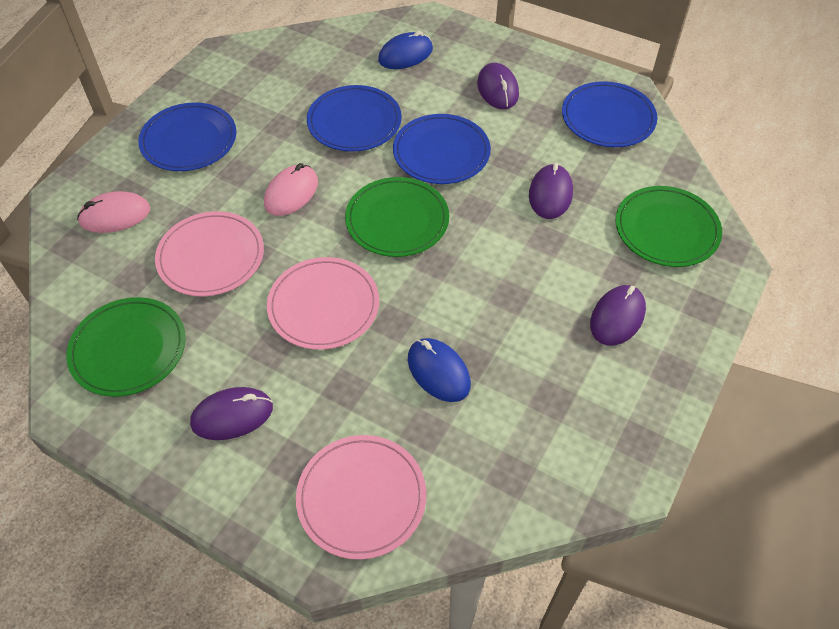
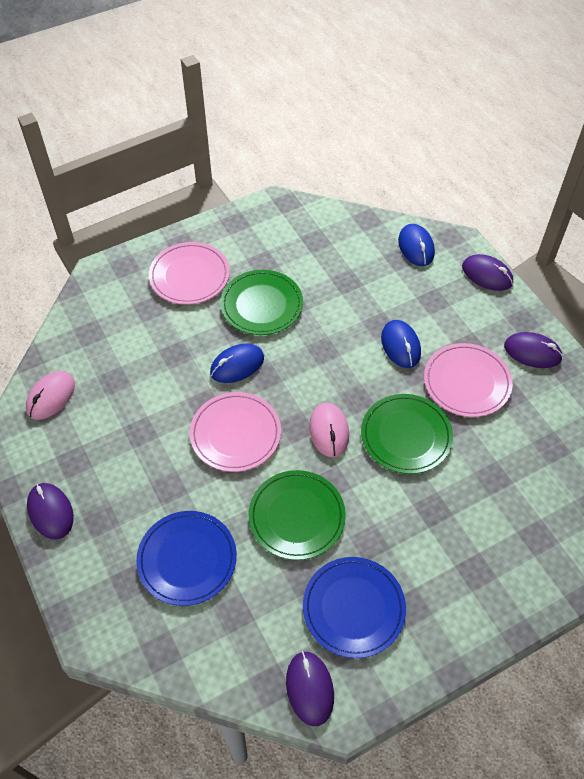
blue mouse: [378,31,433,69] [408,338,471,402] = 2 -> [210,343,264,383] [381,320,421,368] [398,224,435,266] = 3
blue plate: [138,102,236,171] [307,85,402,152] [393,114,491,184] [562,81,657,147] = 4 -> [136,511,237,606] [303,557,406,658] = 2

